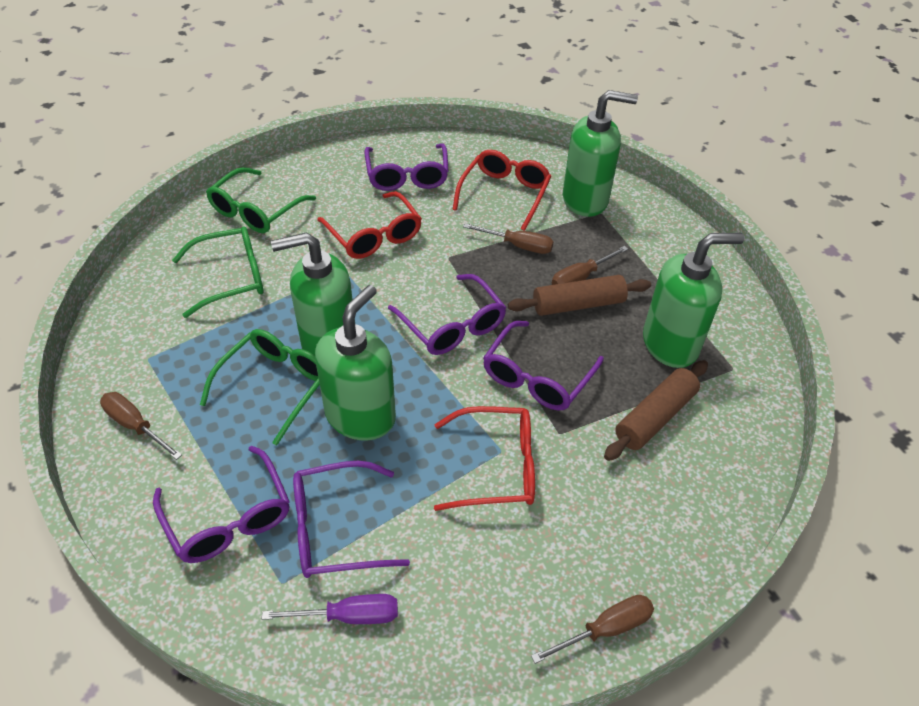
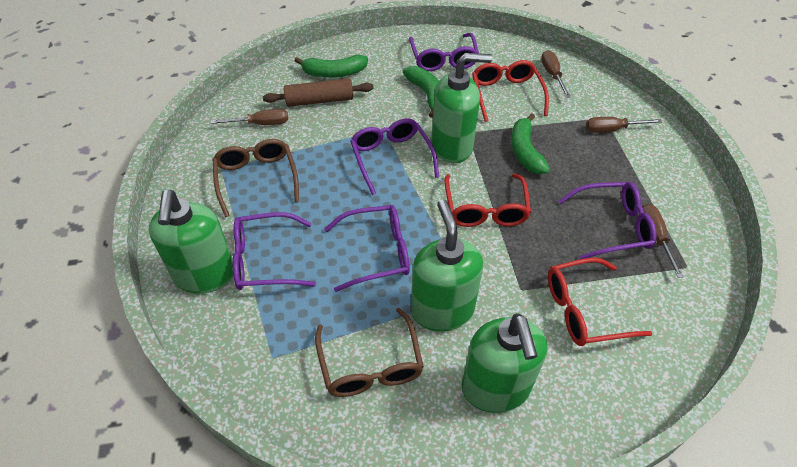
brown glasses: none = 0 -> [213,139,299,217] [315,308,424,397] = 2
brown rolling pin: [508,275,651,316] [604,360,708,461] = 2 -> [263,78,374,107] = 1
green banana: none = 0 -> [294,55,368,78] [403,66,439,118] [511,113,550,174] = 3
green glasses: [172,226,264,318] [200,329,320,446] [206,167,316,233] = 3 -> none = 0
purple screwdriver: [262,594,398,624] = 1 -> none = 0

